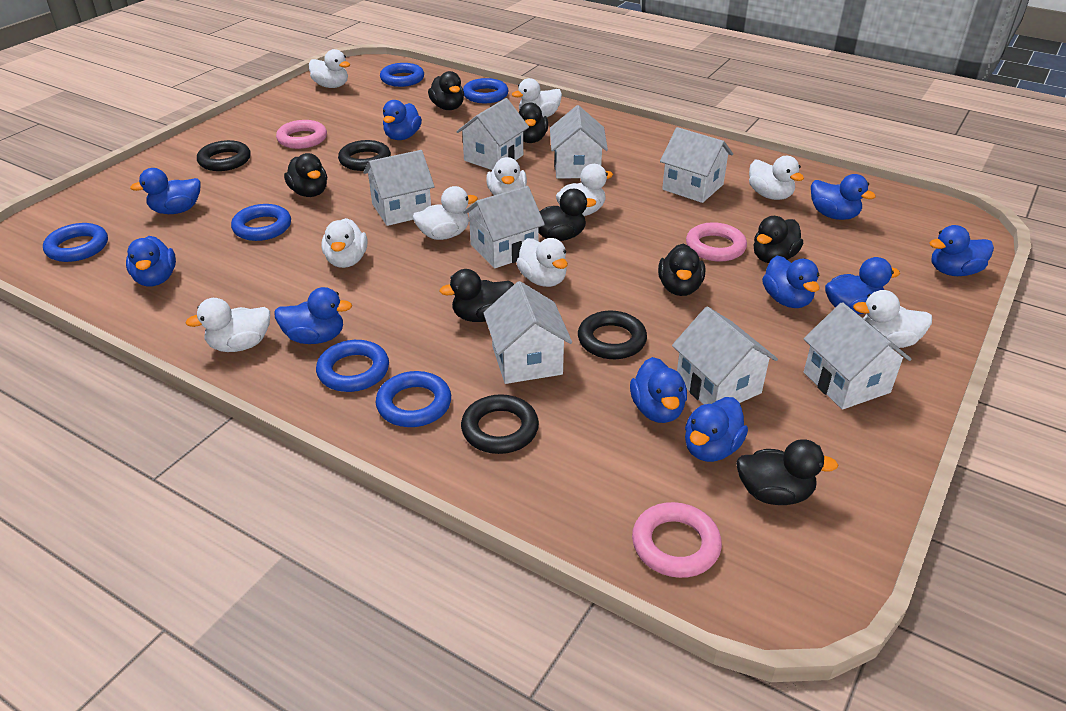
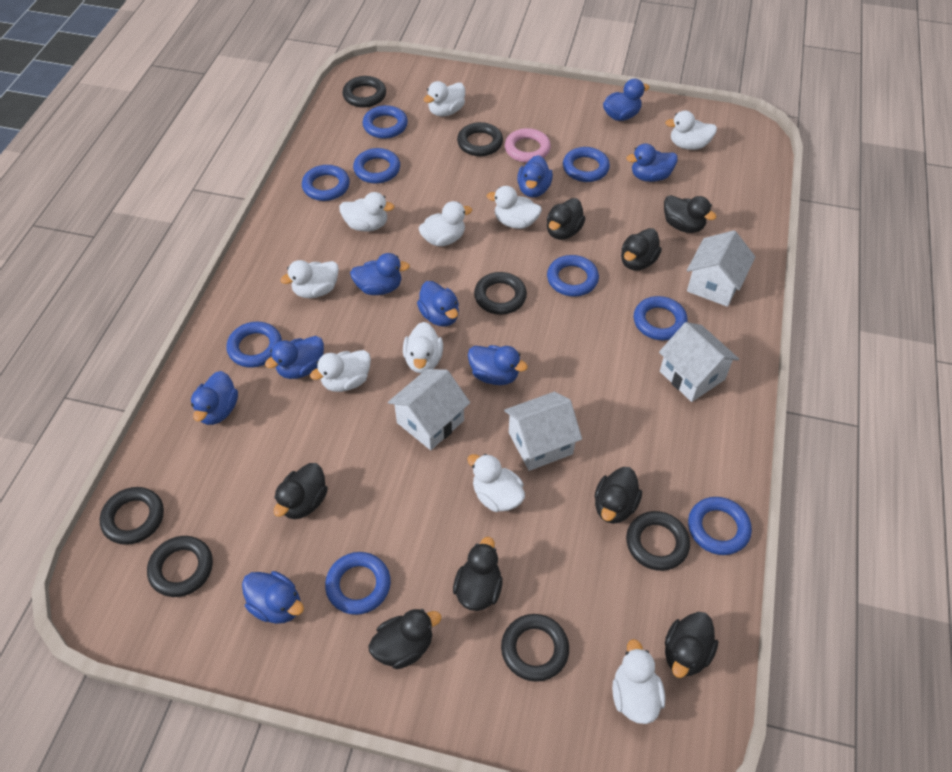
black ring: [197,140,251,171] [338,140,391,171] [461,394,539,454] [578,311,647,359] = 4 -> [100,487,164,545] [147,536,213,597] [342,76,386,108] [457,122,503,156] [474,272,527,315] [501,614,569,682] [626,511,690,571] = 7
blue duck: [126,236,176,287] [130,168,201,214] [274,287,352,344] [383,100,422,140] [630,357,687,423] [685,397,748,462] [762,256,820,308] [811,174,876,220] [825,257,900,314] [930,225,994,276] = 10 -> [191,371,238,425] [242,571,304,624] [265,336,324,379] [350,253,410,295] [417,281,459,326] [468,345,528,385] [517,155,553,197] [603,79,649,121] [626,143,678,182] = 9
blue ring: [43,223,108,262] [231,204,291,241] [316,340,389,392] [376,371,451,427] [380,63,424,87] [463,78,508,103] = 6 -> [227,322,282,368] [302,165,350,201] [325,552,391,615] [353,148,400,184] [363,105,408,139] [547,255,599,297] [563,147,610,182] [634,296,688,340] [688,497,752,555] = 9
pink ring: [276,120,327,149] [632,502,722,578] [686,222,747,262] = 3 -> [505,128,551,163] = 1
white house: [363,150,435,226] [456,98,529,170] [463,186,545,268] [483,281,572,384] [550,105,608,178] [660,127,733,203] [672,307,778,405] [803,302,912,410] = 8 -> [388,369,470,450] [504,392,582,471] [659,322,739,402] [687,230,755,307] = 4

